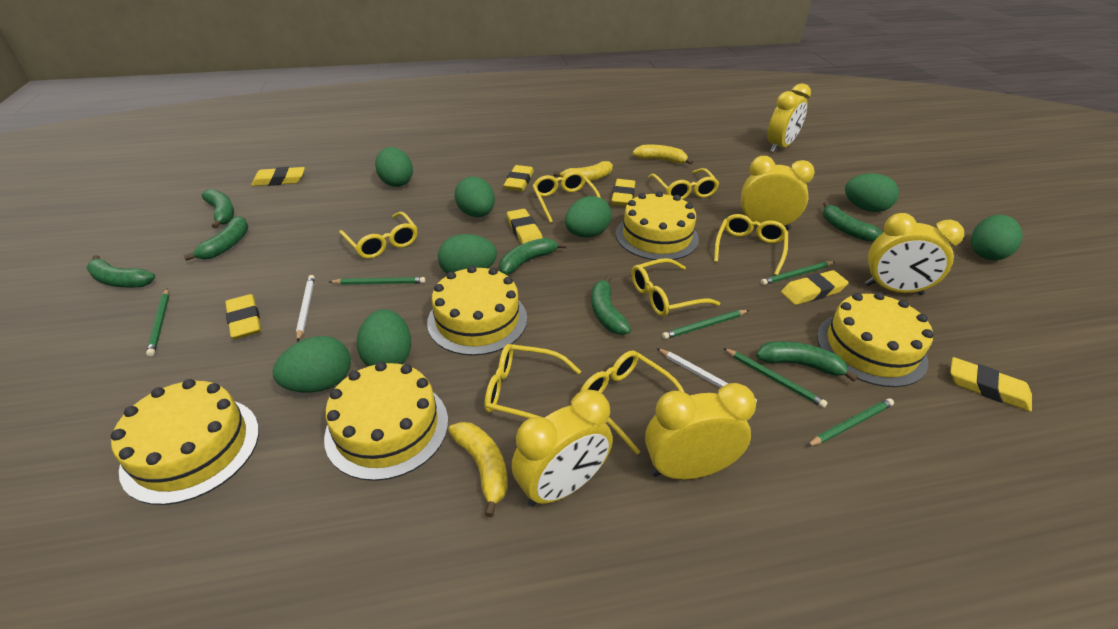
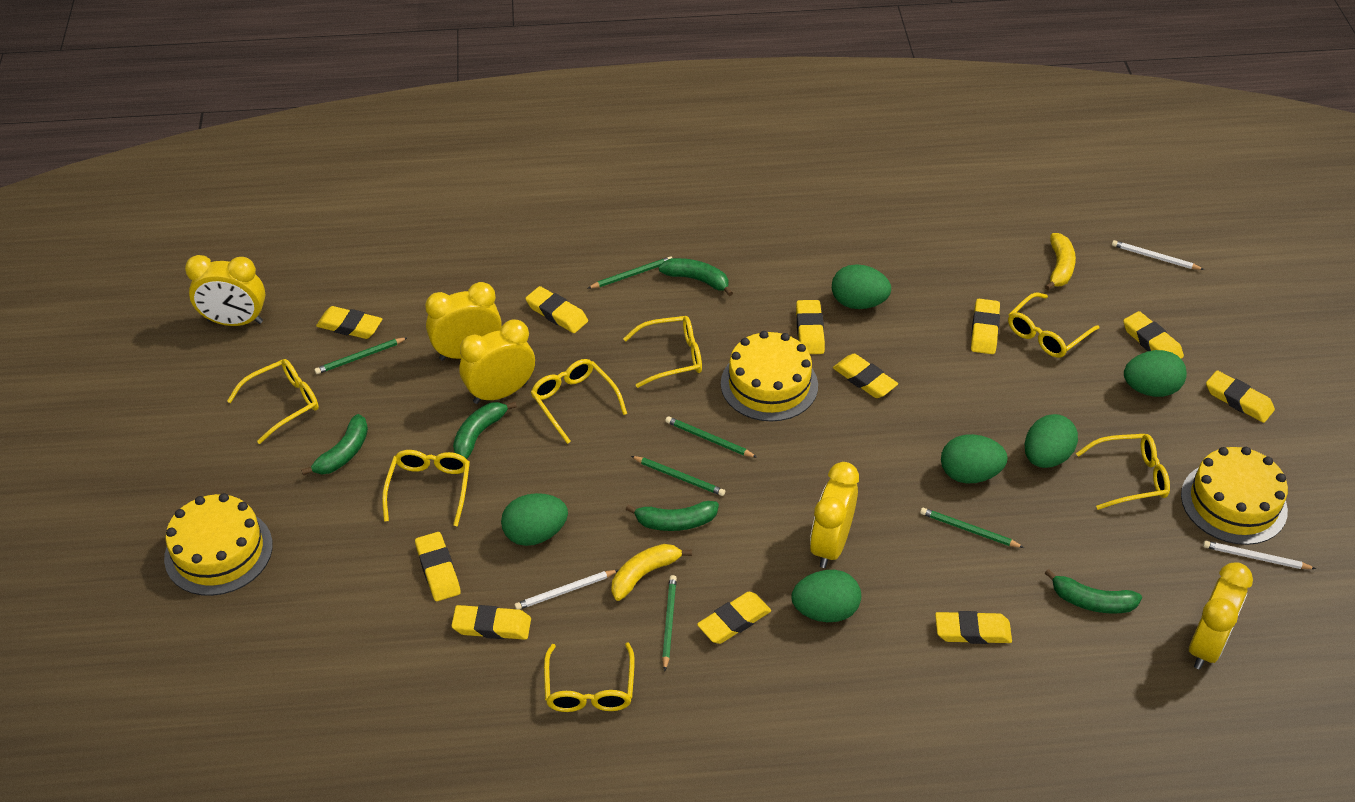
green banana: [87,255,155,287] [183,216,249,261] [202,189,234,229] [500,238,566,274] [591,275,631,335] [756,341,858,382] [823,202,883,241] = 7 -> [301,414,368,475] [453,402,517,459] [626,501,719,531] [659,258,733,296] [1045,569,1142,614] = 5
green egg: [273,336,351,393] [357,309,411,366] [375,147,413,187] [438,234,497,274] [454,176,495,217] [565,196,612,237] [845,173,899,212] [971,215,1023,260] = 8 -> [501,493,568,546] [791,570,861,622] [832,264,891,309] [941,434,1008,483] [1025,414,1078,468] [1124,350,1187,397] = 6
white pencil: [296,275,315,342] [657,348,757,403] = 2 -> [514,570,619,610] [1112,240,1204,270] [1203,541,1316,569] = 3
yellow banana: [448,422,508,517] [553,161,613,182] [632,145,693,165] = 3 -> [611,544,692,601] [1045,233,1076,290] = 2
yellow cake: [111,379,259,505] [324,362,448,481] [427,266,527,356] [616,191,699,260] [817,292,933,387] = 5 -> [164,493,273,596] [721,331,818,422] [1181,447,1288,545] = 3
yellow eraser: [225,294,261,340] [251,167,305,186] [504,165,534,192] [507,209,543,244] [611,179,635,206] [781,270,849,305] [950,357,1032,412] = 7 -> [316,306,382,339] [415,532,461,601] [451,605,531,640] [525,286,588,333] [697,592,771,644] [796,300,825,354] [833,354,898,398] [935,611,1012,644] [971,299,1000,354] [1123,311,1184,359] [1206,370,1275,423] = 11

